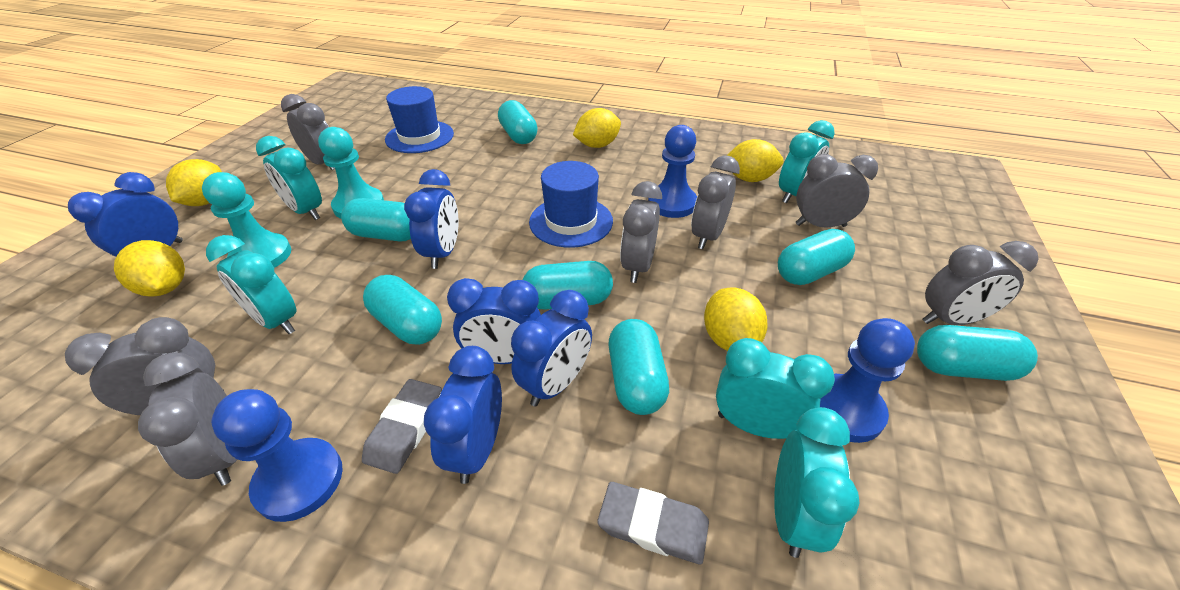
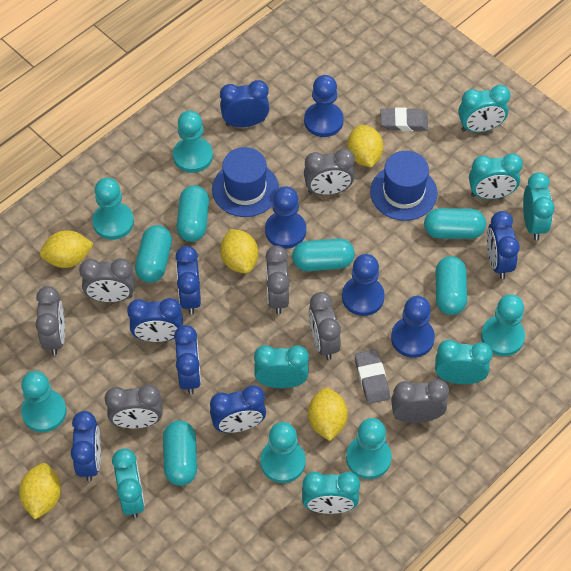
blue clock: [68,172,183,257] [404,169,459,269] [424,346,502,484] [447,278,541,364] [511,290,592,407] = 5 -> [71,411,101,481] [127,298,183,342] [174,325,201,394] [175,246,201,314] [210,385,266,433] [220,80,270,127] [487,211,520,279] = 7
blue pawn: [211,389,343,522] [648,125,697,218] [820,318,915,443] = 3 -> [265,186,306,249] [304,75,344,137] [342,254,385,316] [391,296,435,358] = 4
turquoise capsule: [341,198,411,241] [363,275,442,345] [498,100,538,144] [523,261,613,309] [608,319,669,415] [778,229,855,285] [917,325,1038,381] = 7 -> [135,225,172,283] [163,421,197,486] [177,185,209,242] [292,238,355,271] [424,208,486,239] [436,256,467,315] = 6
turquoise clock: [206,235,297,334] [256,136,322,220] [716,338,835,439] [774,407,860,558] [779,120,835,203] = 5 -> [112,448,145,518] [254,345,309,388] [302,472,360,514] [435,340,493,384] [458,85,510,132] [469,153,523,199] [523,172,555,240] = 7
turquoise pawn: [202,172,291,268] [318,127,384,219] = 2 -> [21,371,67,432] [92,178,134,240] [173,111,213,173] [260,422,306,483] [346,418,392,479] [481,294,525,356] = 6

